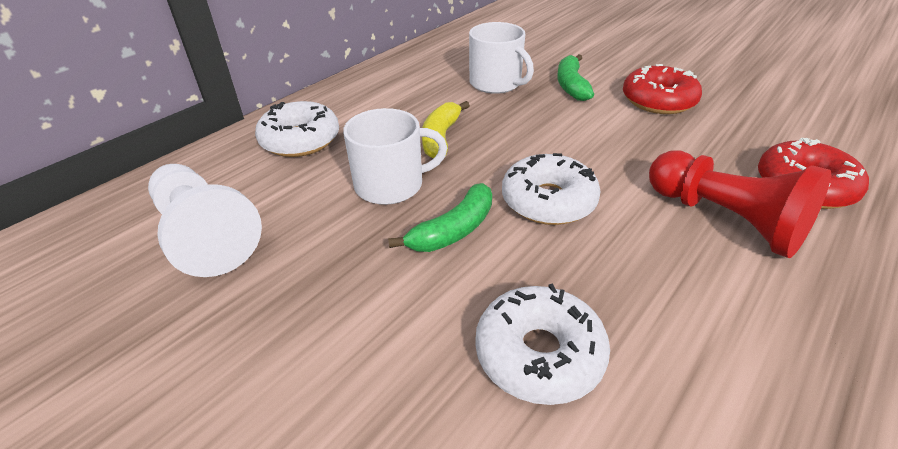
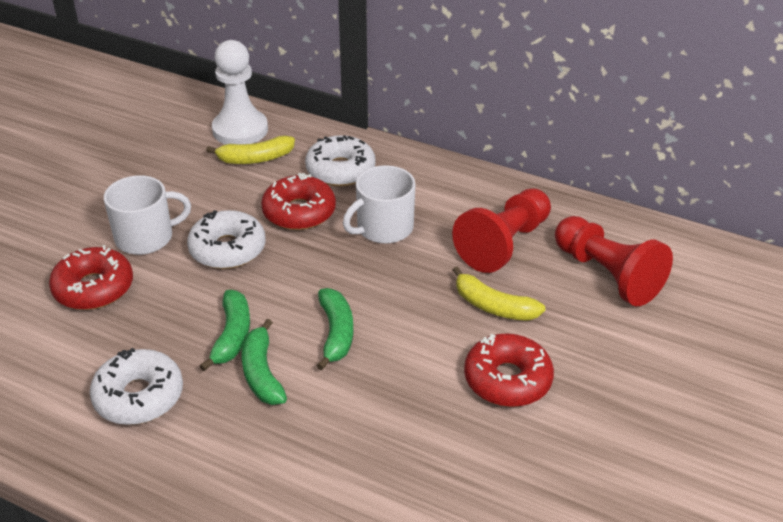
green banana: [388,183,492,252] [557,54,594,101] = 2 -> [200,290,250,371] [242,319,287,405] [317,288,353,370] = 3
red donut: [623,64,702,114] [758,138,869,209] = 2 -> [49,245,133,310] [261,173,336,230] [464,334,554,407] = 3
red pawn: [649,151,831,258] = 1 -> [452,188,551,273] [555,216,673,306] = 2
yellow banana: [422,101,470,158] = 1 -> [206,135,295,164] [453,266,545,321] = 2

